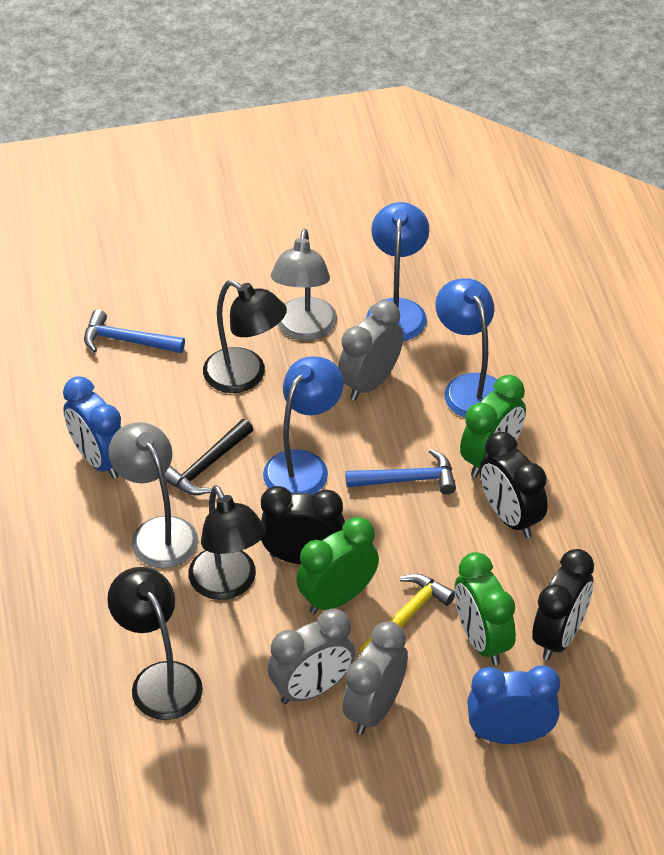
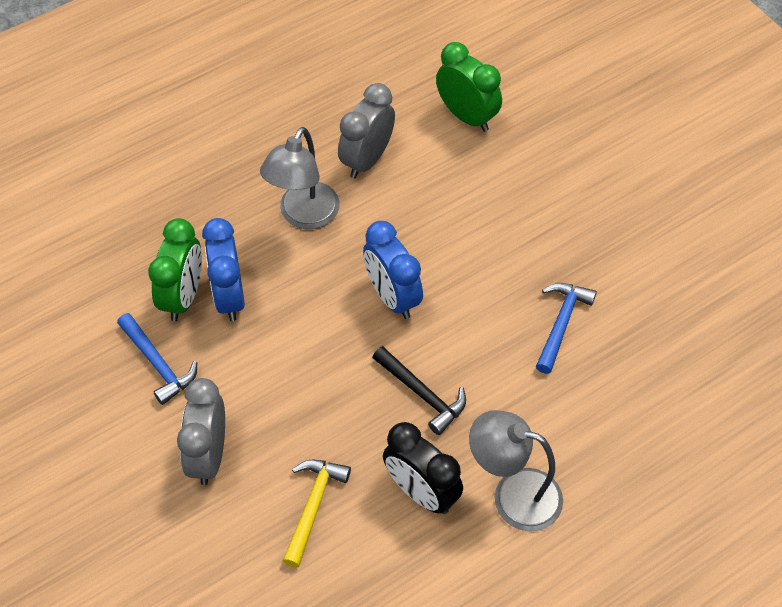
black clock: [261,486,345,564] [480,432,548,538] [532,549,594,660] = 3 -> [383,422,463,514] = 1
black lamp: [107,567,203,720] [188,485,266,600] [203,280,287,393] = 3 -> none = 0
blue lamp: [263,356,344,495] [366,202,429,341] [435,278,497,418] = 3 -> none = 0
green clock: [296,517,379,614] [455,552,516,665] [460,375,526,477] = 3 -> [148,218,202,321] [436,42,502,132] = 2
grey clock: [267,608,355,704] [338,300,403,400] [343,621,408,735] = 3 -> [177,378,225,485] [338,83,395,179] = 2

